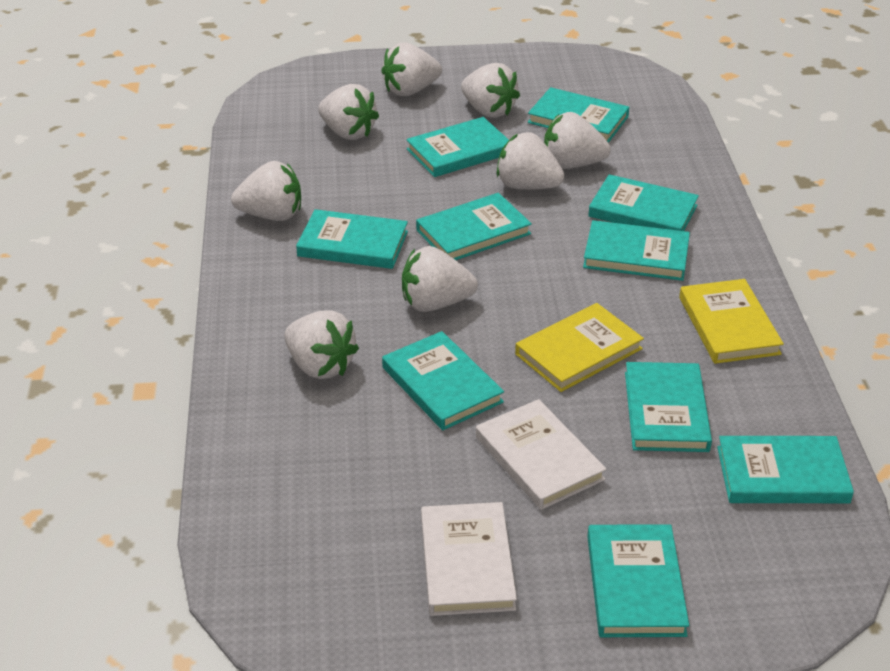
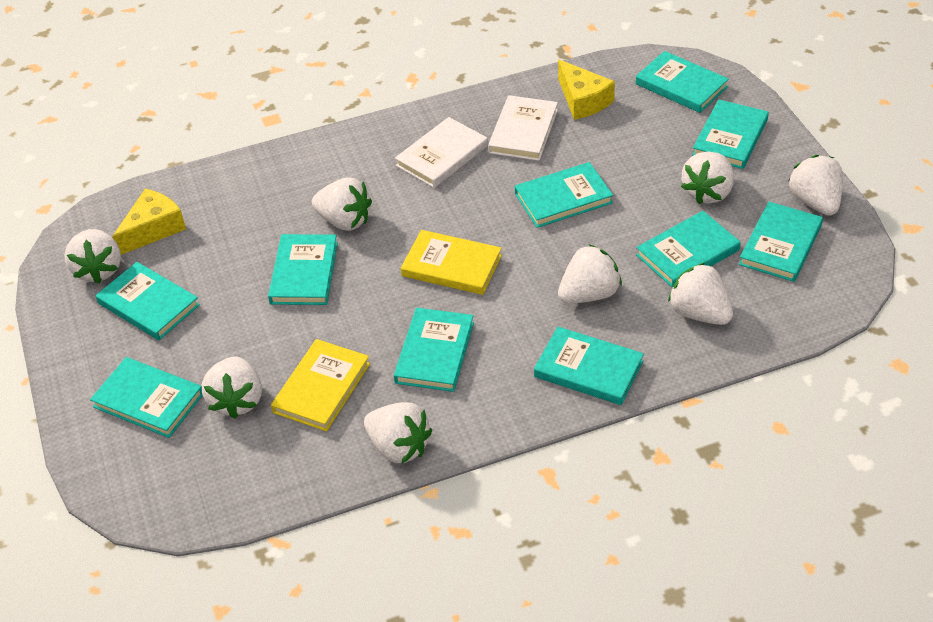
yellow cheese: none = 0 -> [112,189,186,255] [558,59,615,120] = 2

